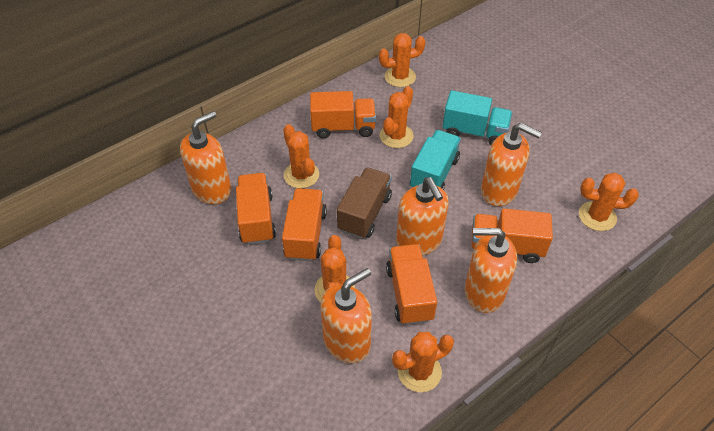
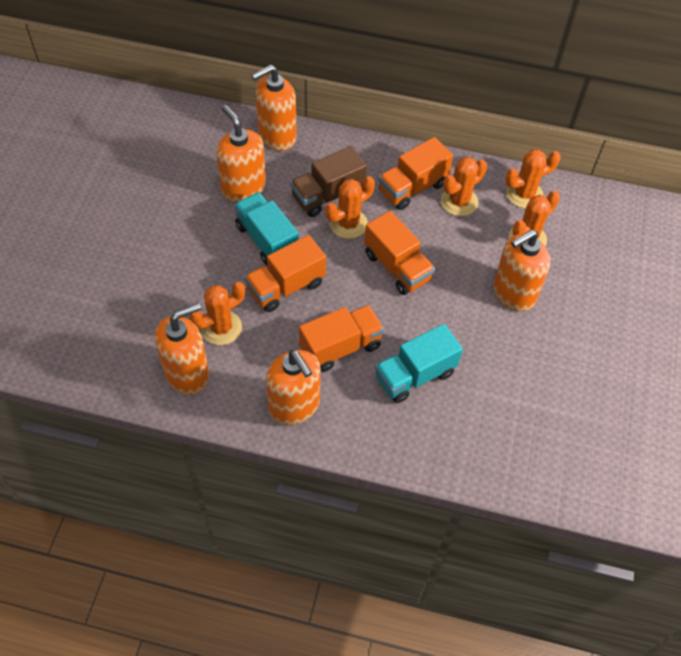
orange cactus: [283,124,319,188] [315,235,355,302] [379,33,426,87] [380,86,414,148] [392,332,454,392] [579,173,639,231] = 6 -> [189,282,245,345] [326,176,375,239] [441,157,487,216] [505,149,561,208] [509,191,560,246] = 5
orange truck: [236,173,276,245] [282,188,327,261] [310,91,376,139] [386,244,437,325] [471,208,553,263] = 5 -> [245,235,326,312] [299,305,384,372] [364,211,435,295] [378,137,453,210] = 4

